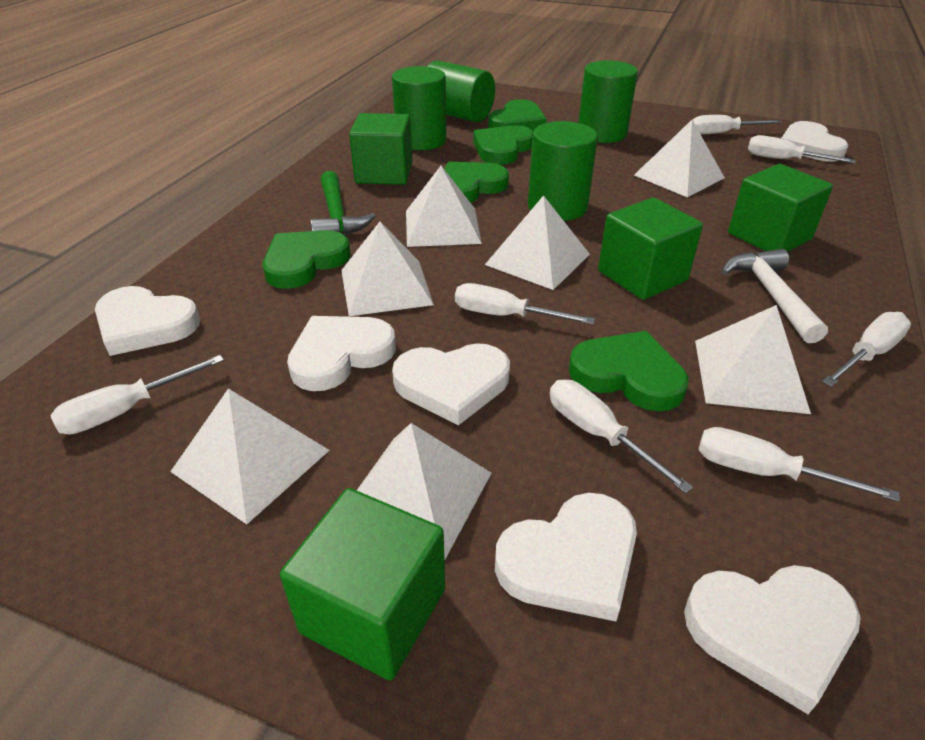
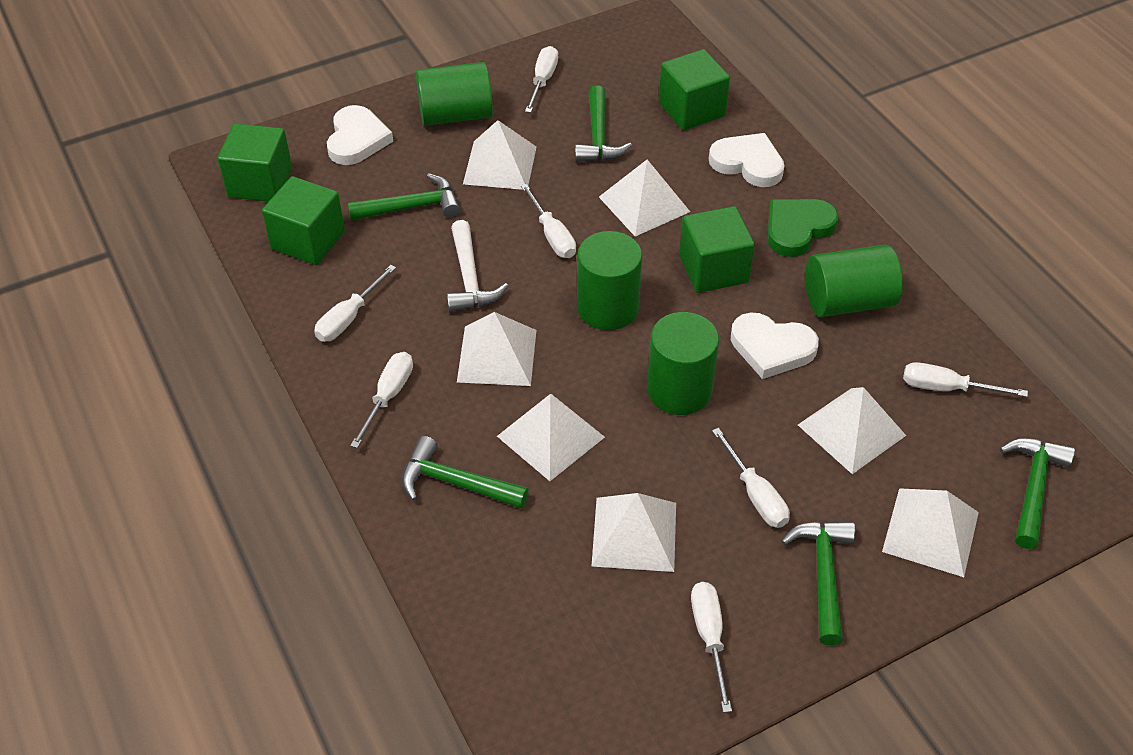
green hammer: [310,171,375,235] = 1 -> [348,173,461,221] [402,436,529,509] [575,85,632,162] [781,521,855,645] [1000,438,1075,549] = 5
green heart: [263,230,351,289] [444,162,509,203] [473,125,533,165] [488,99,547,131] [569,331,689,411] = 5 -> [767,199,838,257] = 1
white heart: [95,286,200,356] [287,316,396,391] [392,343,510,425] [495,493,637,621] [684,565,861,714] [781,121,848,162] = 6 -> [327,105,393,165] [709,133,785,187] [731,313,819,379] = 3

